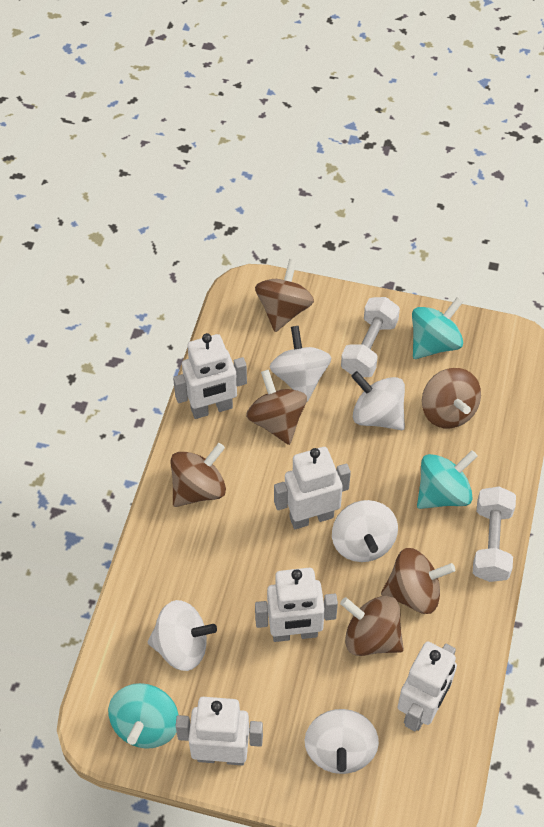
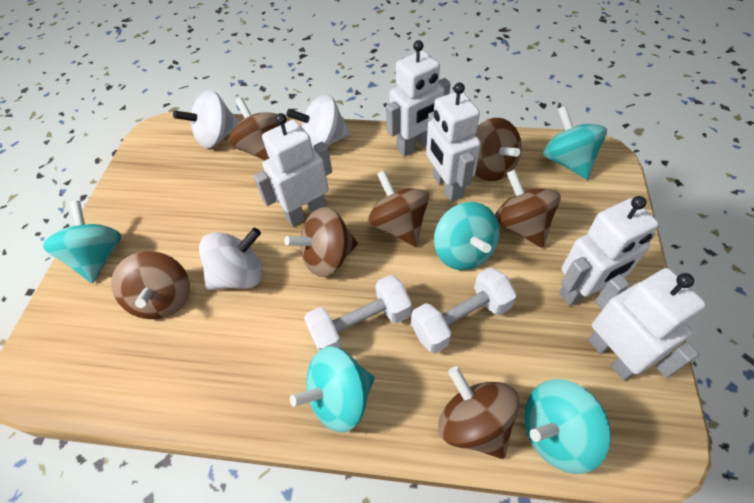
brown spinning top: [170,443,226,507] [246,370,307,445] [255,259,314,332] [340,596,404,656] [381,548,455,614] [422,368,481,428] = 6 -> [111,251,190,319] [229,98,280,161] [284,207,358,277] [368,170,429,247] [438,366,520,459] [475,118,522,181] [495,169,561,248] = 7
turquoise spinning top: [108,683,179,749] [412,297,463,359] [417,450,477,509] = 3 -> [43,201,121,283] [290,346,375,433] [434,202,500,270] [524,379,611,474] [543,106,607,179] = 5
white spinning top: [148,600,217,671] [270,326,331,401] [305,709,379,774] [332,500,398,562] [351,371,405,430] = 5 -> [173,90,239,149] [199,228,263,290] [286,94,350,148] = 3

